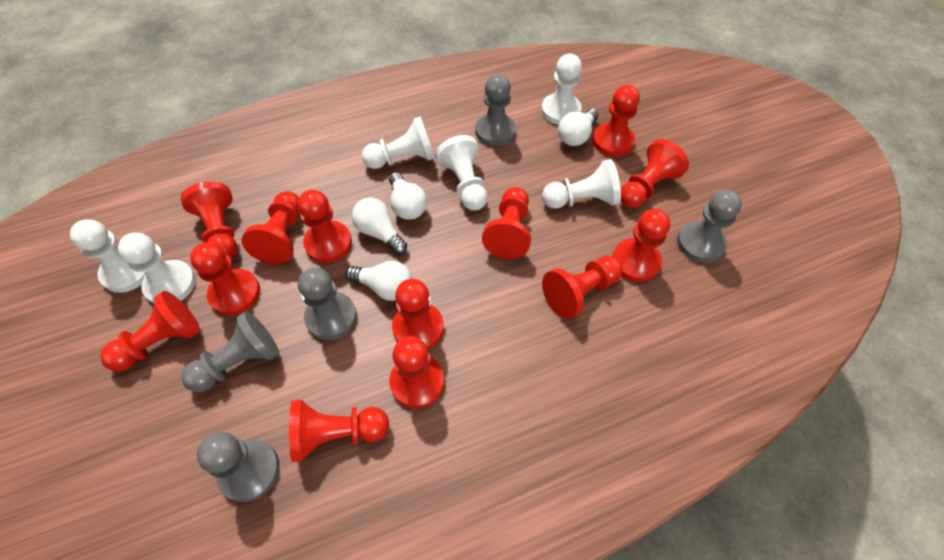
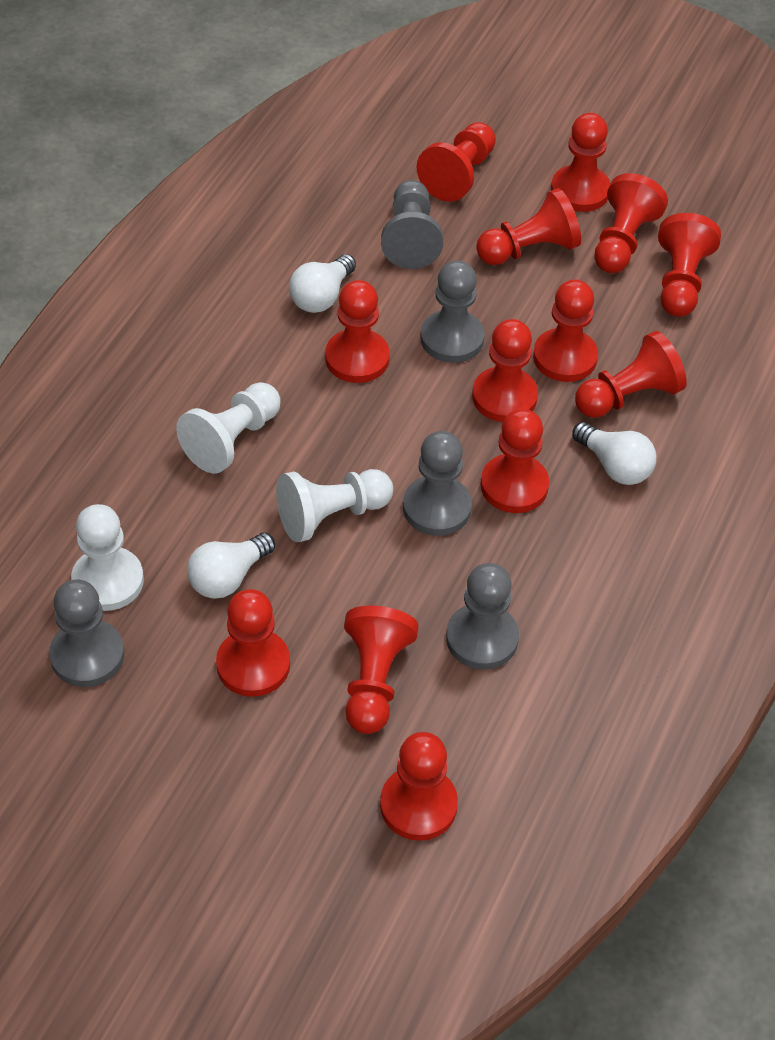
white light bulb: [346,261,412,301] [352,198,407,254] [389,172,427,220] [558,108,599,146] = 4 -> [187,533,275,599] [289,254,356,313] [572,422,656,485] = 3
white pawn: [70,220,146,293] [118,233,196,304] [362,116,435,169] [435,135,488,211] [541,54,582,125] [542,159,621,209] = 6 -> [71,504,144,611] [176,382,281,474] [276,469,393,542] = 3

